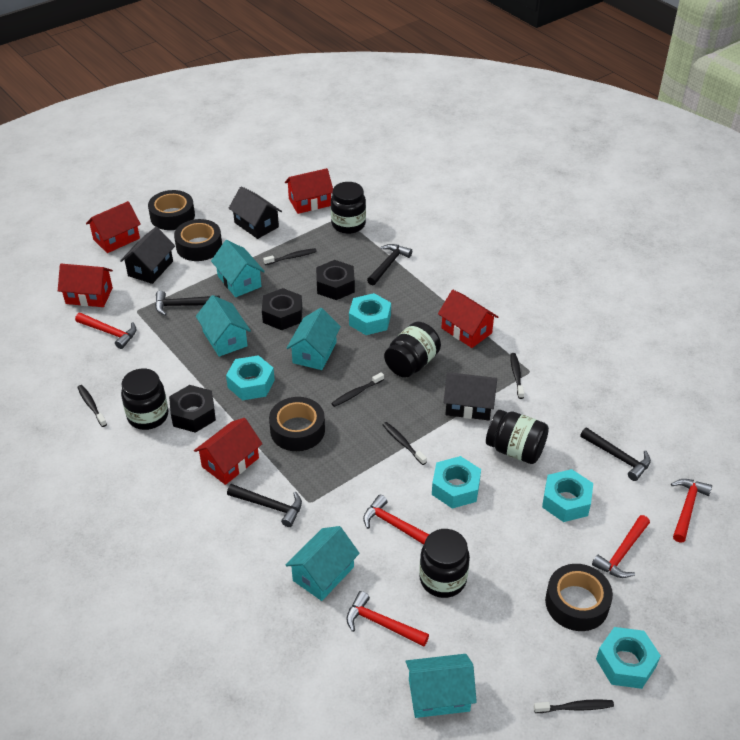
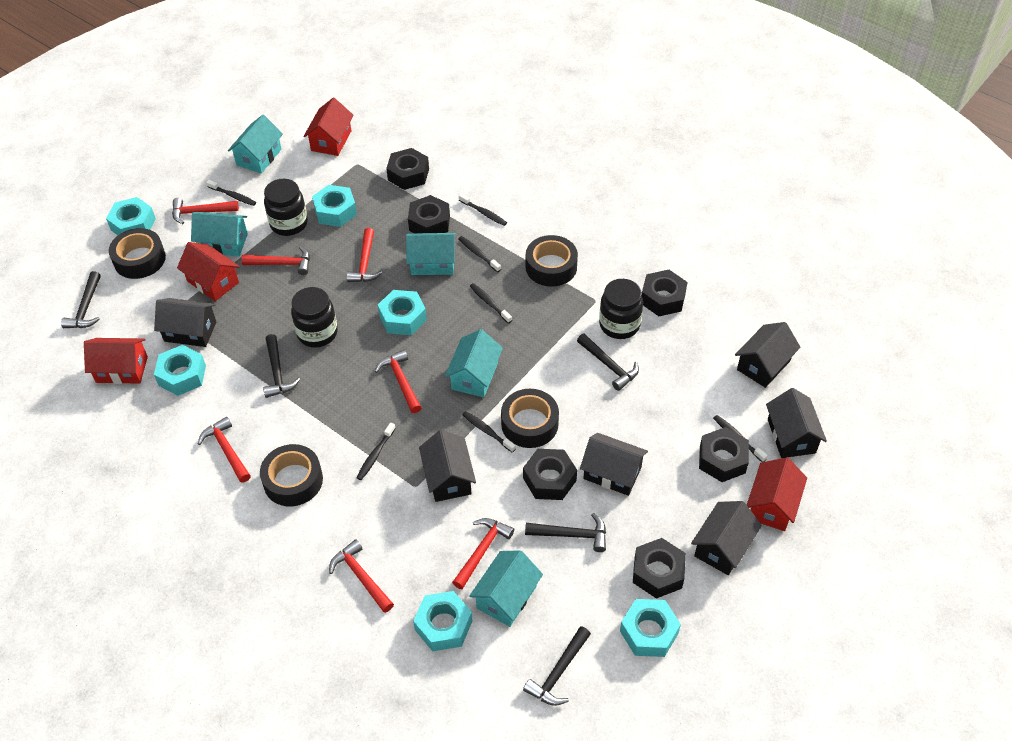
black hammer: [155,290,220,316] [227,484,302,527] [367,244,412,286] [580,427,651,481] = 4 -> [61,271,101,328] [263,334,300,398] [523,626,591,706] [525,513,606,552] [577,334,639,391] = 5
black house: [120,227,175,284] [228,186,282,239] [444,372,497,420] = 3 -> [154,298,216,347] [419,430,476,502] [580,433,648,496] [691,501,762,575] [735,322,800,388] [766,388,827,458] = 6
black jar: [121,368,169,430] [331,182,366,234] [384,322,441,378] [419,529,470,598] [486,410,549,464] = 5 -> [264,179,308,236] [291,287,338,348] [599,279,643,339] = 3
black nut: [169,385,216,433] [262,288,302,330] [316,260,355,300] = 3 -> [386,148,429,190] [408,195,450,233] [523,449,577,500] [633,538,686,599] [642,270,687,316] [699,427,749,482] = 6
black toothbrush: [77,385,107,427] [263,248,317,265] [331,372,384,407] [382,422,427,465] [510,353,524,399] [534,699,614,713] = 6 -> [206,180,256,206] [356,422,396,480] [458,236,501,272] [459,193,507,226] [462,411,516,453] [470,283,512,323] [713,415,767,462] = 7
red hammer: [75,313,136,349] [346,591,429,647] [363,495,430,545] [592,515,650,578] [671,479,712,543] = 5 -> [172,198,239,224] [198,417,251,483] [241,246,310,275] [329,539,394,613] [347,228,382,282] [375,350,422,413] [452,518,514,589] = 7
red house: [58,264,113,307] [86,201,141,253] [194,418,262,485] [285,168,333,214] [438,290,498,348] = 5 -> [84,338,148,384] [177,242,240,301] [303,98,354,156] [747,457,807,531] = 4
turquoise nut: [226,355,275,400] [349,293,391,335] [432,456,481,509] [542,469,593,522] [596,627,661,689] = 5 -> [106,197,156,235] [154,345,206,396] [312,185,357,227] [378,290,427,335] [413,591,472,651] [620,599,681,657] = 6

